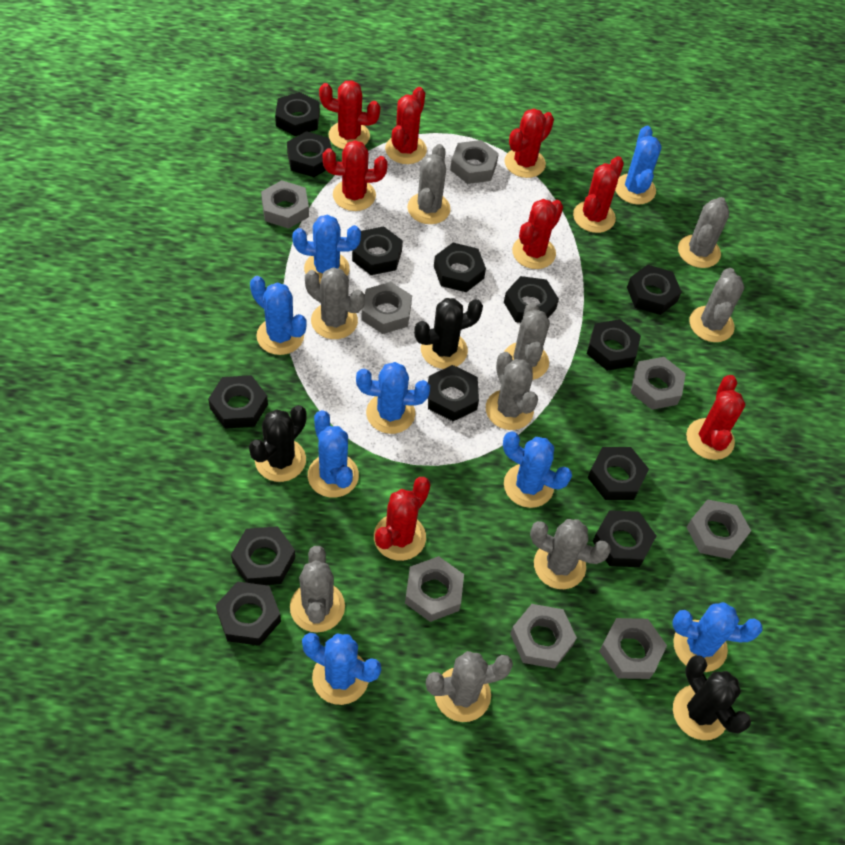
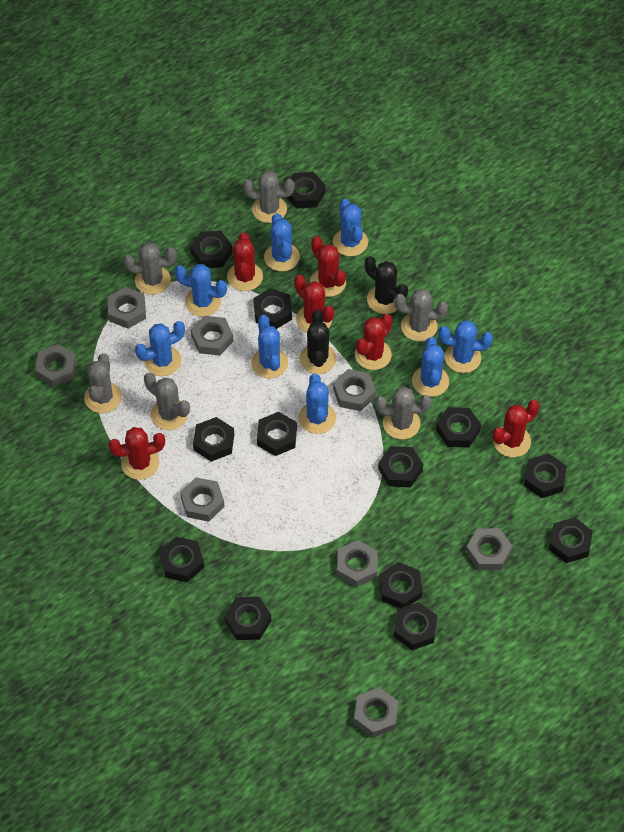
black cactus: [249,405,307,482] [414,298,483,369] [673,655,751,740] = 3 -> [300,310,336,374] [365,256,408,314] = 2
grey cactus: [290,546,345,632] [305,267,365,339] [407,144,451,224] [426,651,513,722] [486,352,538,430] [504,302,550,380] [530,519,611,589] [678,197,729,268] [690,268,744,342] = 9 -> [84,353,122,413] [123,242,176,295] [144,372,190,430] [243,170,295,223] [375,387,432,439] [394,288,448,341] = 6
red cactus: [319,80,381,149] [323,140,388,211] [374,477,431,561] [385,87,427,164] [504,109,554,178] [512,199,563,269] [573,156,624,233] [686,375,745,460] = 8 -> [108,427,165,480] [227,233,263,291] [294,275,334,333] [310,236,346,297] [355,314,392,370] [492,400,540,457] = 6

